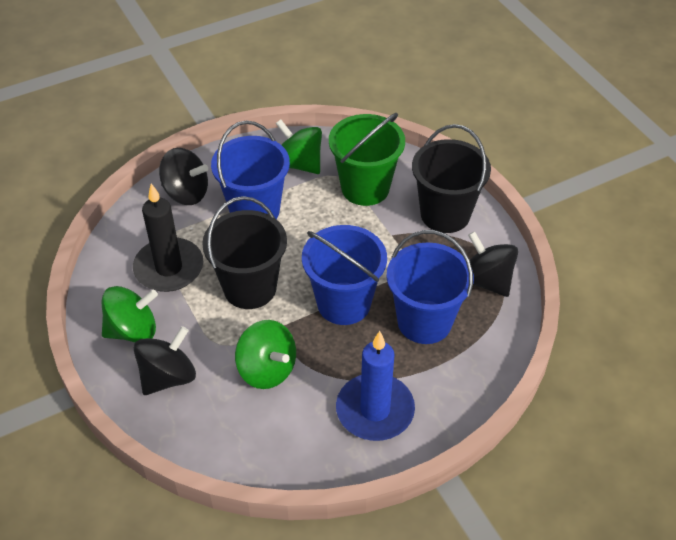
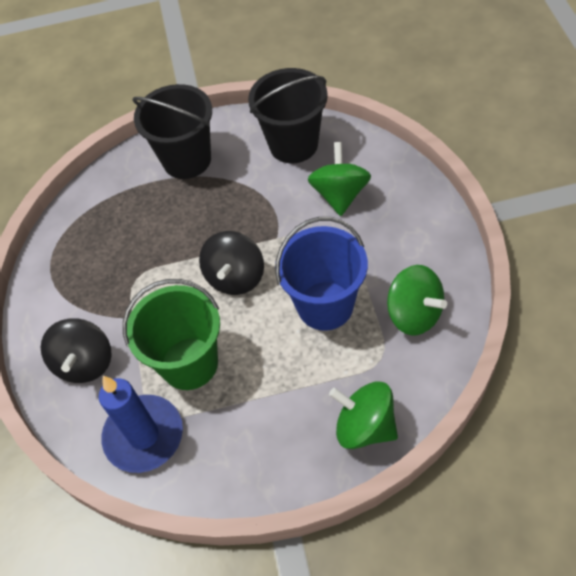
black candle: [133,183,203,292] = 1 -> none = 0
black spinning top: [134,326,196,395] [159,148,208,205] [468,231,518,297] = 3 -> [41,318,112,383] [199,231,264,295] = 2
blue bucket: [211,121,290,219] [302,225,387,325] [386,230,474,344] = 3 -> [275,217,368,330] = 1

